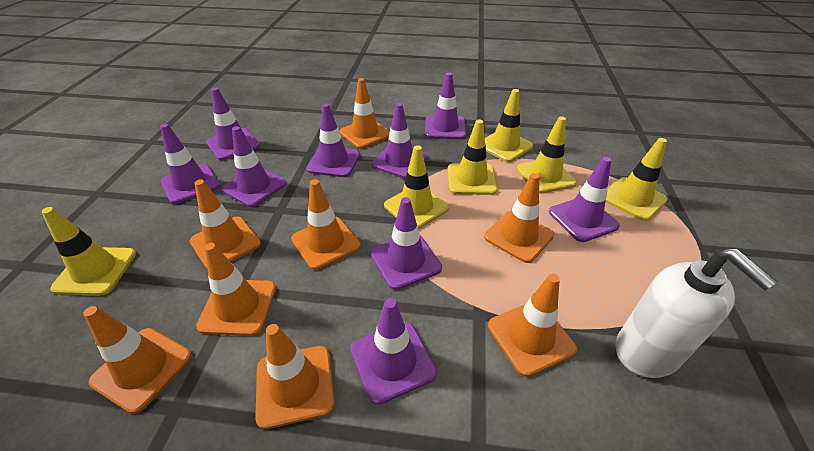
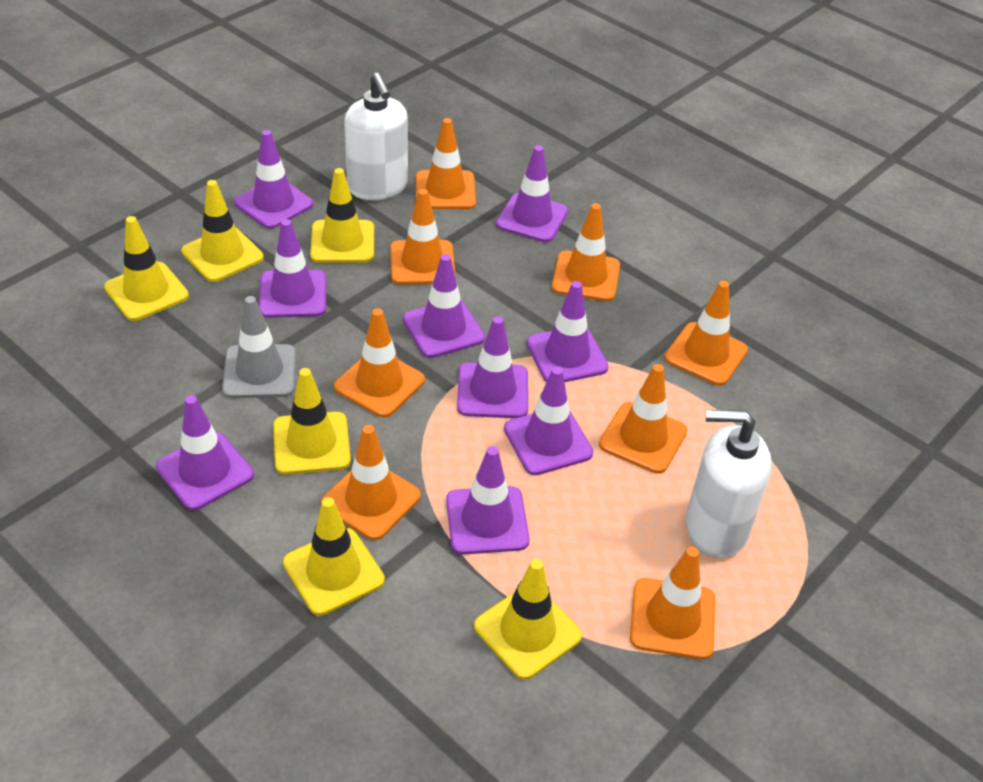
grey traffic cone: none = 0 -> [222,296,296,398] = 1
white soap dispenser: [615,249,778,378] = 1 -> [344,73,408,200] [686,410,772,558] = 2

